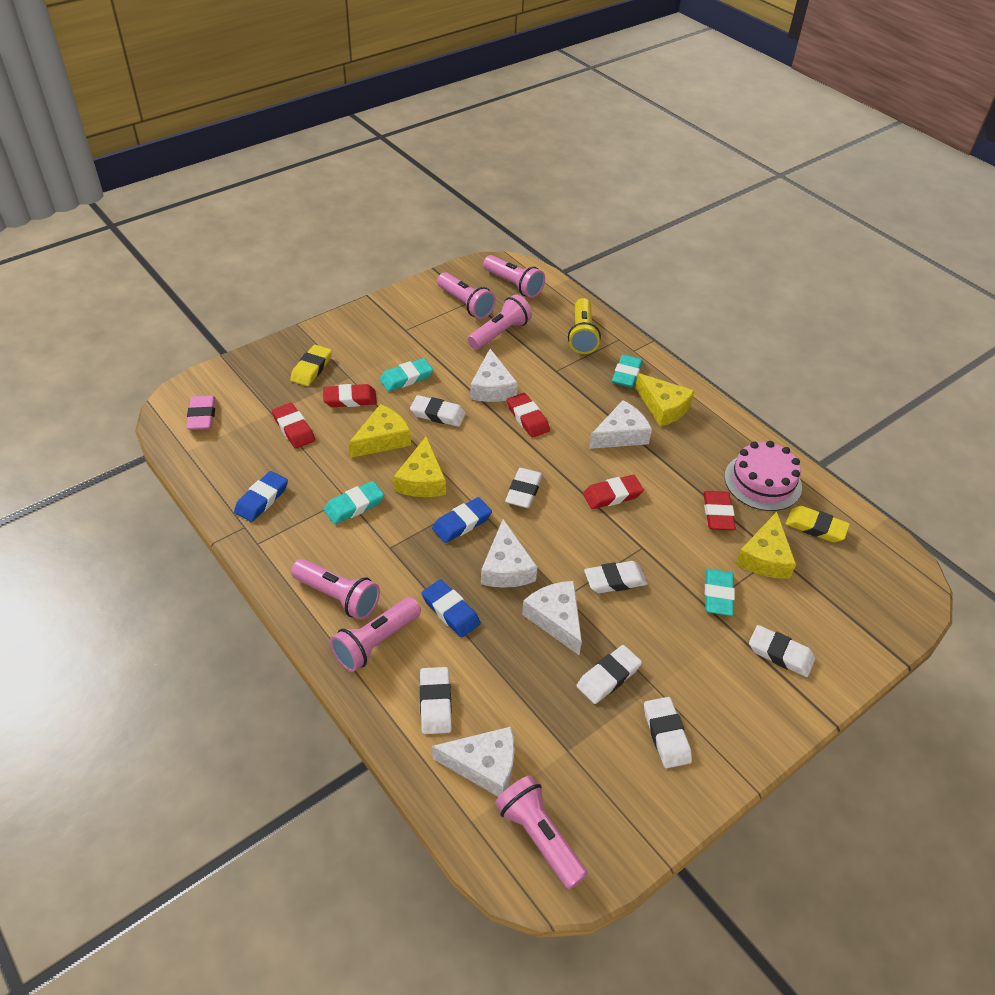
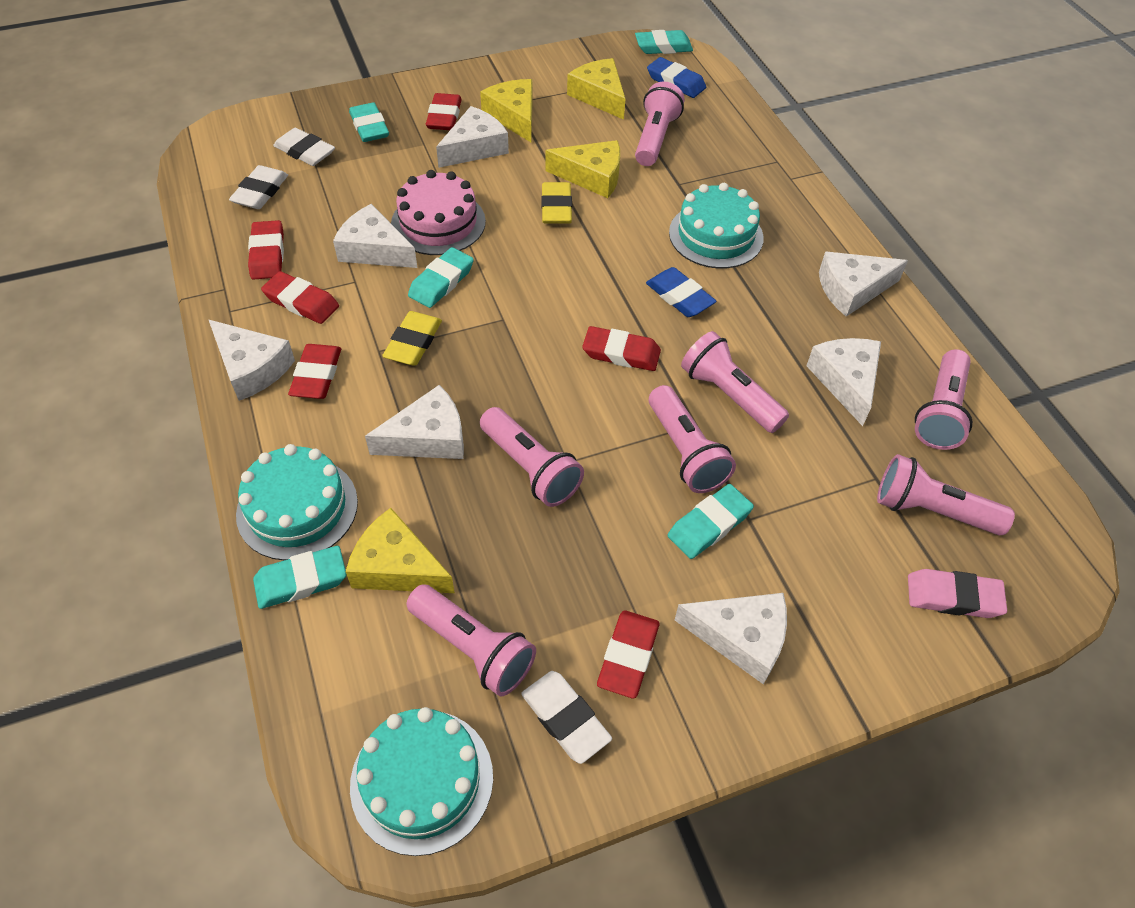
blue eraser: [234,471,288,522] [422,579,481,637] [432,497,492,543] = 3 -> [646,267,717,317] [647,57,706,98] = 2
pink flashlight: [291,559,380,620] [330,597,421,672] [437,272,496,319] [468,294,532,350] [483,255,545,298] [495,775,588,889] = 6 -> [406,584,536,697] [480,407,584,507] [635,81,684,166] [649,385,736,493] [681,331,789,433] [877,454,1015,535] [915,349,973,450] = 7
red eraser: [272,403,315,448] [323,384,377,407] [507,393,550,438] [583,475,644,509] [703,491,736,530] = 5 -> [248,220,284,280] [261,271,339,324] [288,344,341,399] [426,93,462,130] [582,326,661,371] [597,610,660,699] = 6
turquoise cake: none = 0 -> [236,444,358,560] [350,707,493,856] [669,183,764,269] = 3
turquoise eraser: [324,481,384,525] [380,358,433,391] [612,355,643,388] [705,569,735,616] = 4 -> [253,546,346,609] [349,102,389,142] [408,247,474,308] [635,30,693,54] [668,484,754,559] = 5
white cheese: [432,727,515,797] [470,349,518,402] [481,519,537,588] [522,581,582,655] [589,400,652,449] = 5 -> [209,320,295,401] [333,204,417,268] [365,385,464,459] [436,106,509,168] [675,593,787,684] [806,338,881,426] [819,252,908,317] = 7
white eraser: [410,395,466,427] [420,667,452,734] [505,468,543,508] [576,645,642,704] [584,561,647,593] [644,697,692,768] [749,625,815,677] = 7 -> [229,165,288,209] [273,128,335,166] [521,671,612,764] = 3
yellow flashlight: [568,298,601,354] = 1 -> none = 0

